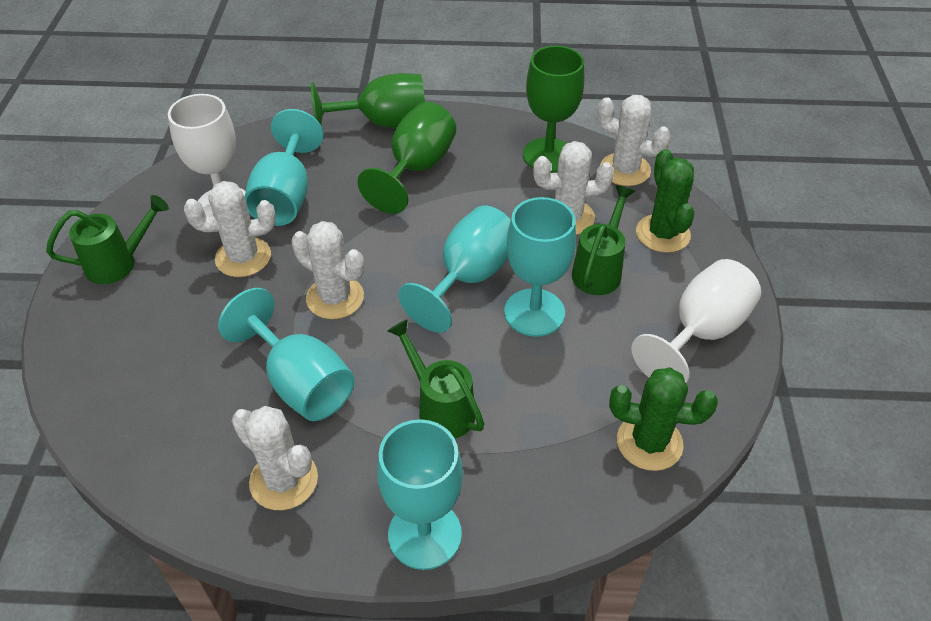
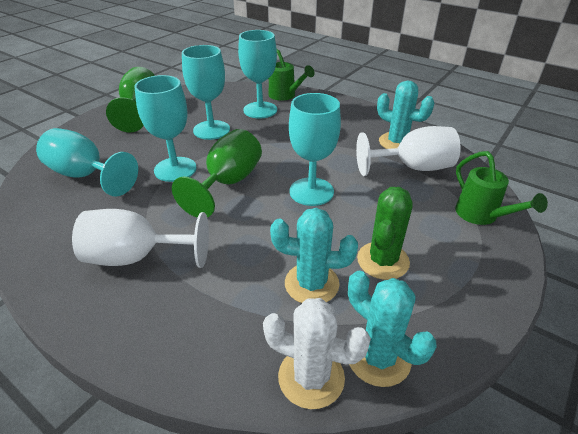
green cactus: [609,367,718,471] [636,149,694,253] = 2 -> [357,187,413,280] = 1
green goblet: [311,73,425,128] [357,102,456,214] [523,45,584,173] = 3 -> [106,67,155,132] [172,129,262,218] = 2
green watering can: [46,195,169,284] [388,319,484,439] [572,185,635,295] = 3 -> [268,49,315,101] [455,151,548,225] = 2
turquoise cactus: none = 0 -> [270,208,358,303] [348,271,437,387] [377,80,435,149] = 3
white cactus: [184,181,276,277] [232,406,318,510] [292,221,364,319] [533,141,614,235] [597,95,671,186] = 5 -> [263,298,371,409] = 1

